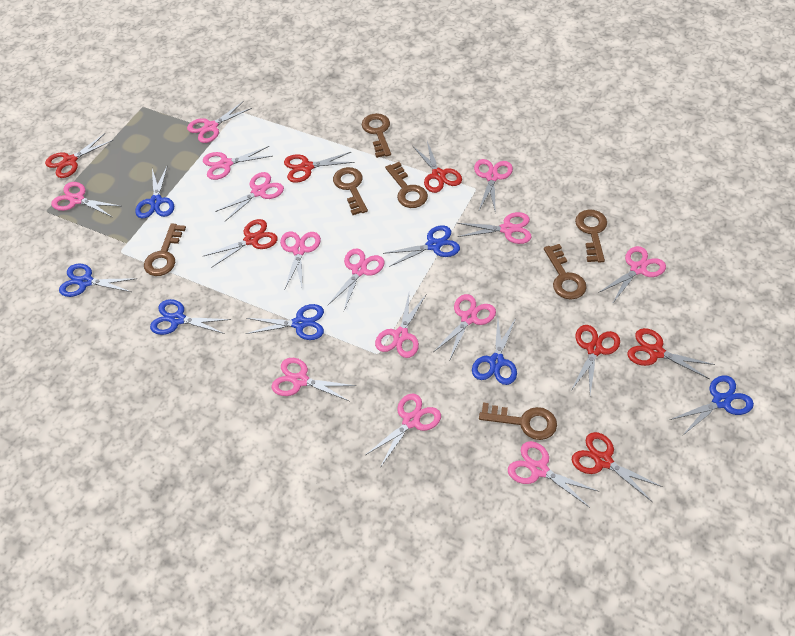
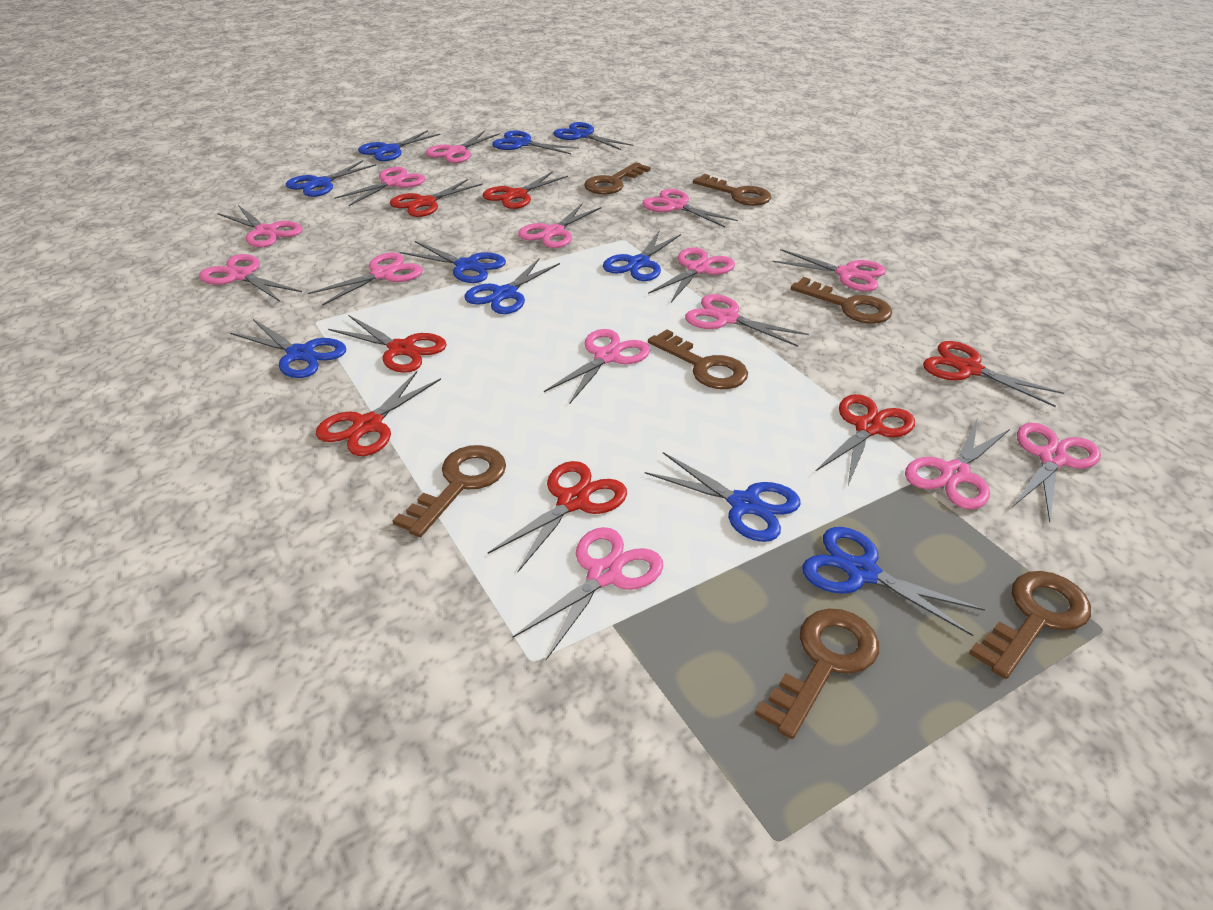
blue scissors: [59,264,137,297] [135,165,174,218] [150,299,231,335] [246,304,324,340] [383,225,460,267] [472,318,517,385] [669,375,754,436] = 7 -> [230,319,346,378] [286,160,377,197] [358,130,441,161] [400,241,506,283] [464,258,560,314] [492,131,579,154] [553,122,633,150] [603,230,681,281] [645,452,801,542] [802,527,985,636] = 10

